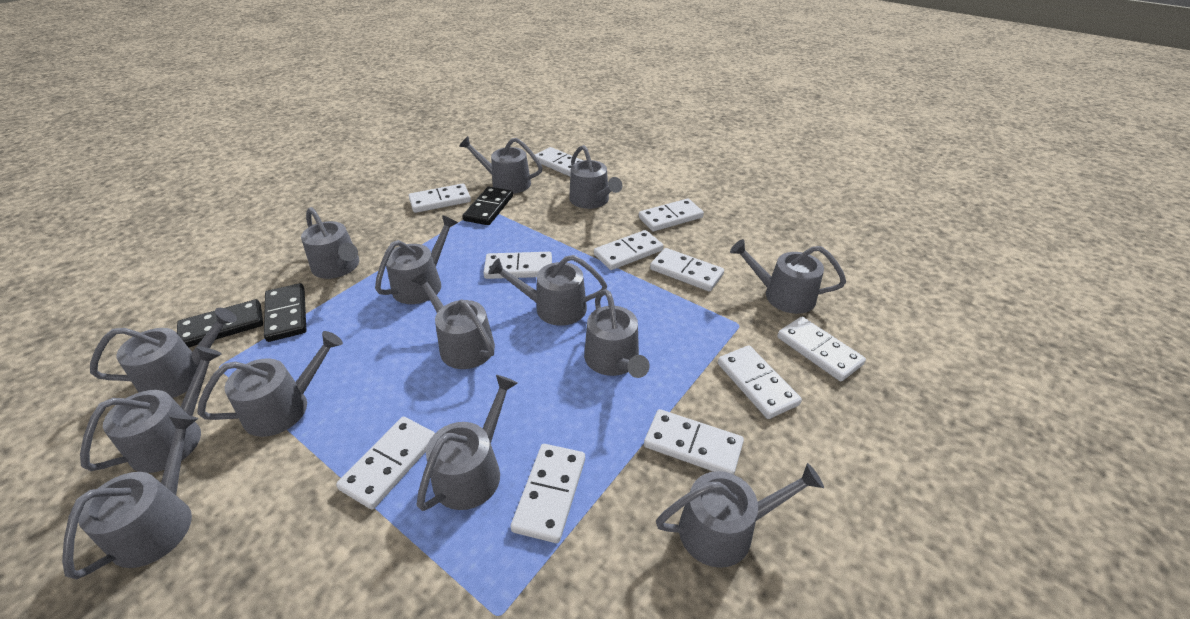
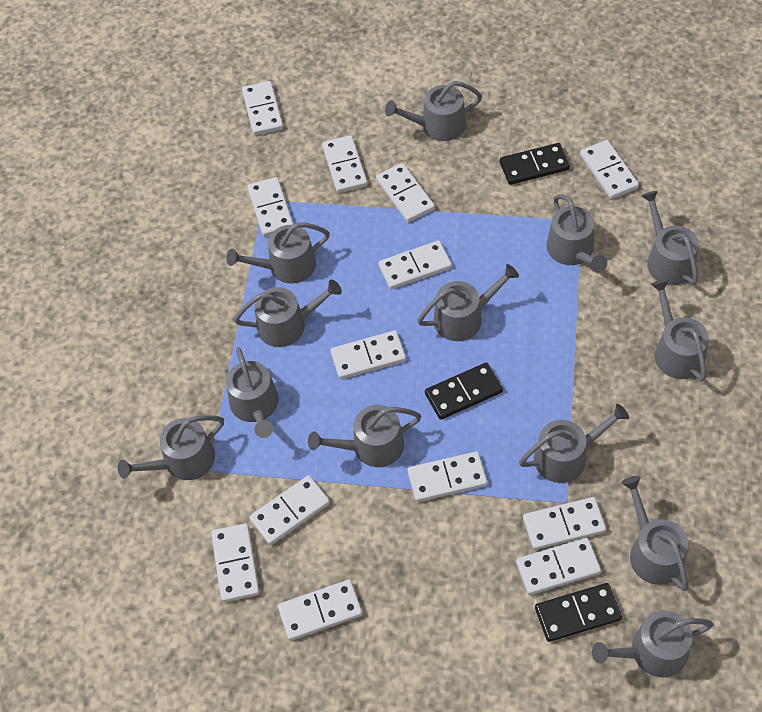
grey watering can: [62,415,199,579] [80,347,222,473] [90,308,237,398] [197,331,343,437] [301,207,359,279] [375,215,458,304] [412,271,495,369] [417,375,518,511] [459,136,542,194] [488,255,607,326] [569,145,622,209] [584,289,650,378] [656,463,824,568] [730,239,846,314] = 14 -> [118,415,224,480] [226,222,330,284] [226,347,279,438] [234,280,342,347] [308,405,421,467] [385,81,482,141] [417,264,519,341] [519,404,629,483] [546,194,607,273] [592,610,714,677] [621,476,689,591] [641,190,699,285] [651,279,709,381] = 13
white domino: [336,417,435,510] [409,183,471,213] [483,252,552,279] [511,444,585,543] [535,147,584,176] [594,230,663,270] [639,199,704,231] [644,409,744,474] [650,248,724,291] [718,345,802,419] [777,317,866,381] = 11 -> [211,523,260,602] [242,81,283,135] [247,177,294,237] [249,475,330,545] [278,580,362,641] [322,135,368,193] [330,331,406,379] [376,163,435,222] [379,240,452,289] [407,452,487,502] [516,538,601,595] [523,497,606,550] [580,140,639,199] = 13

